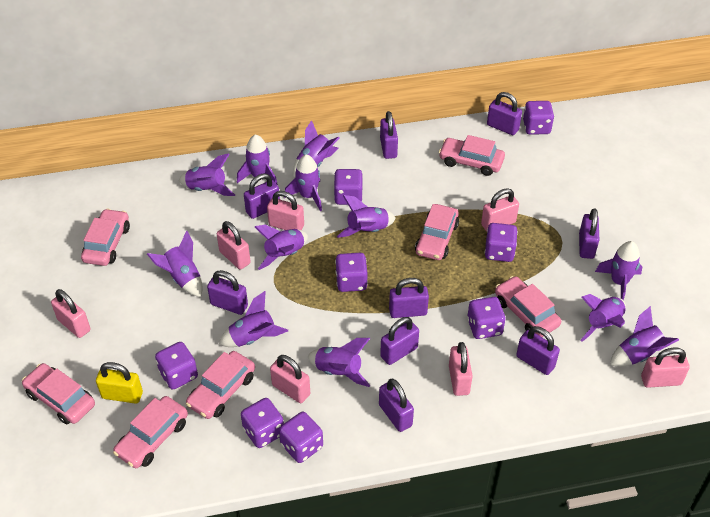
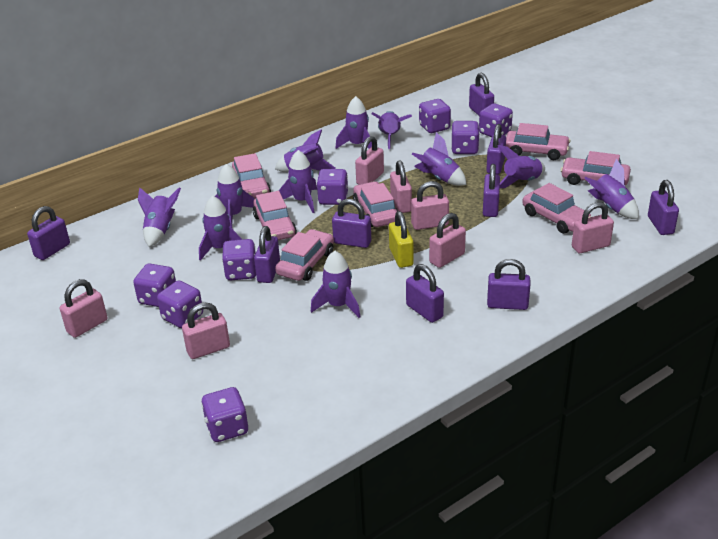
purple rocket: [147,231,203,297] [179,153,235,196] [219,291,288,347] [237,134,278,185] [255,225,308,270] [284,154,322,211] [293,120,340,177] [308,338,371,387] [337,195,396,238] [580,294,626,342] [595,241,643,300] [610,306,679,367] = 12 -> [138,187,181,247] [199,196,242,261] [215,164,254,228] [275,129,336,172] [279,150,317,213] [311,251,361,318] [335,96,372,149] [371,111,412,149] [412,132,467,186] [498,145,545,189] [584,159,639,219] = 11

